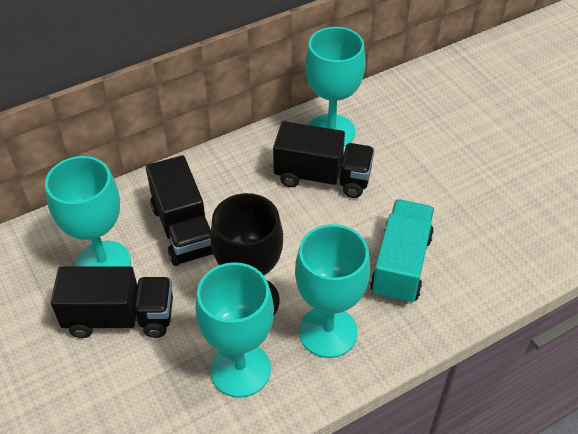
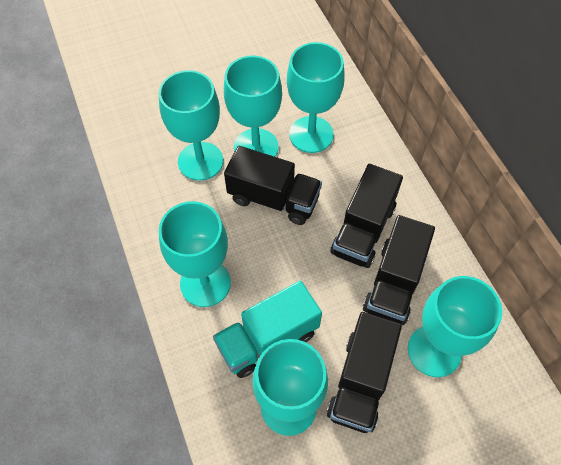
black goblet: [210,193,283,315] = 1 -> none = 0
black truck: [51,266,173,338] [146,155,214,266] [273,121,375,198] = 3 -> [224,146,322,225] [327,312,402,433] [330,164,403,268] [363,215,435,325] = 4
turquoise goblet: [45,156,131,267] [195,262,274,398] [295,224,370,358] [305,27,366,147] = 4 -> [159,70,223,181] [159,201,231,307] [224,56,282,157] [252,339,328,436] [287,42,345,153] [408,276,502,377] = 6

